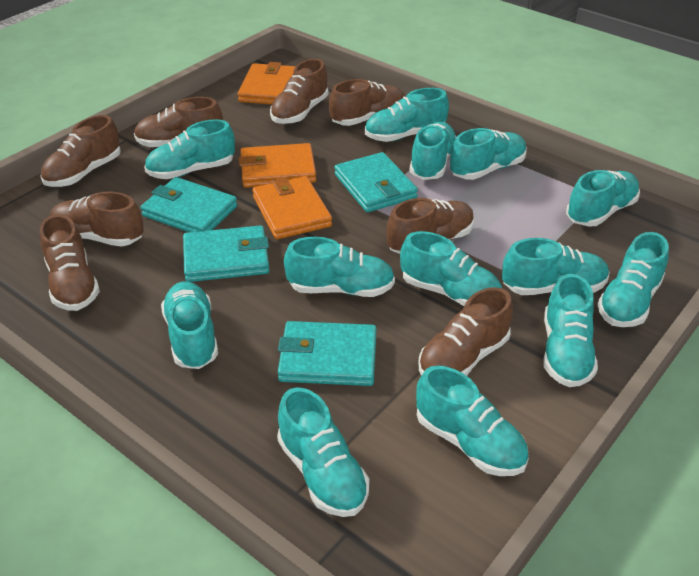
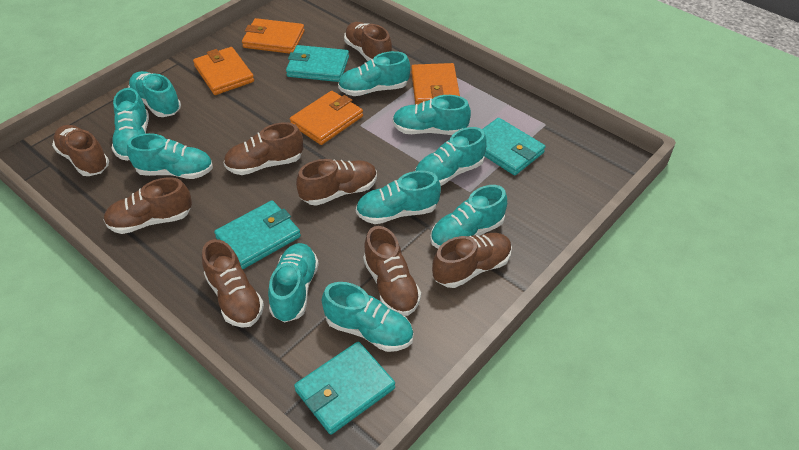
orange wallet: [238,62,296,104] [239,143,316,188] [253,176,332,239] = 3 -> [193,47,254,95] [242,18,305,54] [290,91,363,145] [411,63,460,105] = 4
turquoise shoe: [144,119,235,179] [161,281,218,369] [277,387,369,517] [284,237,395,297] [365,88,449,142] [400,231,502,306] [409,122,457,180] [416,366,529,476] [450,128,527,180] [502,238,609,295] [543,274,598,387] [566,170,640,227] [597,232,669,327] = 13 -> [112,88,149,161] [127,133,213,179] [128,71,181,117] [268,243,319,323] [322,282,413,352] [338,51,410,96] [356,171,441,224] [392,95,471,135] [415,127,487,186] [430,185,507,249] = 10

